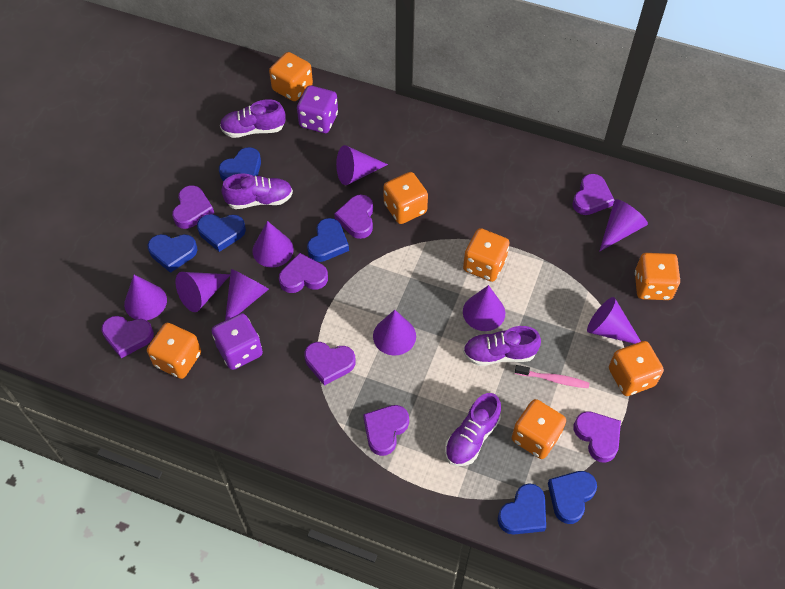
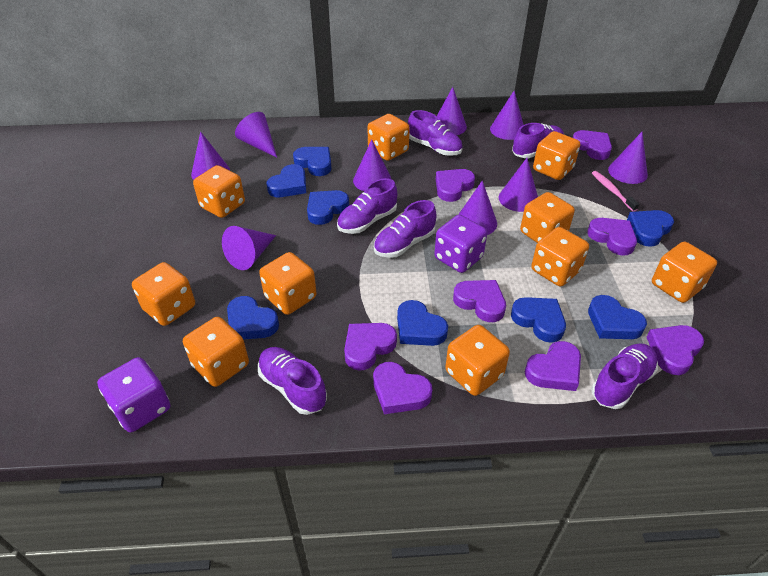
blue heart: [148,234,198,273] [197,214,246,252] [219,147,261,181] [307,218,349,262] [498,483,546,535] [548,471,597,524] = 6 -> [227,296,279,340] [266,164,306,197] [293,147,332,176] [307,190,349,225] [397,300,448,346] [511,297,566,343] [588,295,647,339] [627,210,674,247] = 8
orange dice: [147,323,201,379] [269,52,313,101] [383,172,428,224] [463,228,510,282] [512,399,566,459] [609,341,664,396] [635,253,680,300] = 7 -> [132,262,195,326] [183,317,249,387] [193,165,245,218] [259,252,317,315] [367,114,410,161] [445,325,510,396] [520,192,575,243] [531,227,589,286] [533,131,580,180] [652,242,717,303] = 10
purple shoe: [220,99,286,138] [221,173,293,209] [445,393,501,466] [463,326,541,366] = 4 -> [258,347,327,415] [337,178,397,234] [374,200,436,258] [408,110,463,156] [512,123,564,158] [591,343,658,409] = 6

